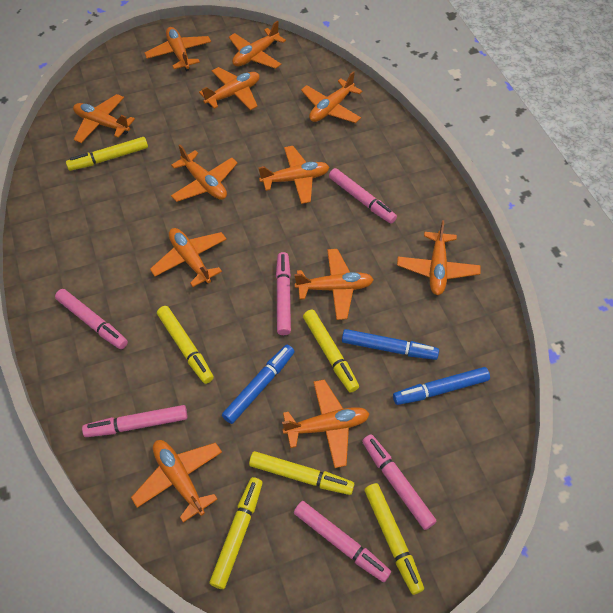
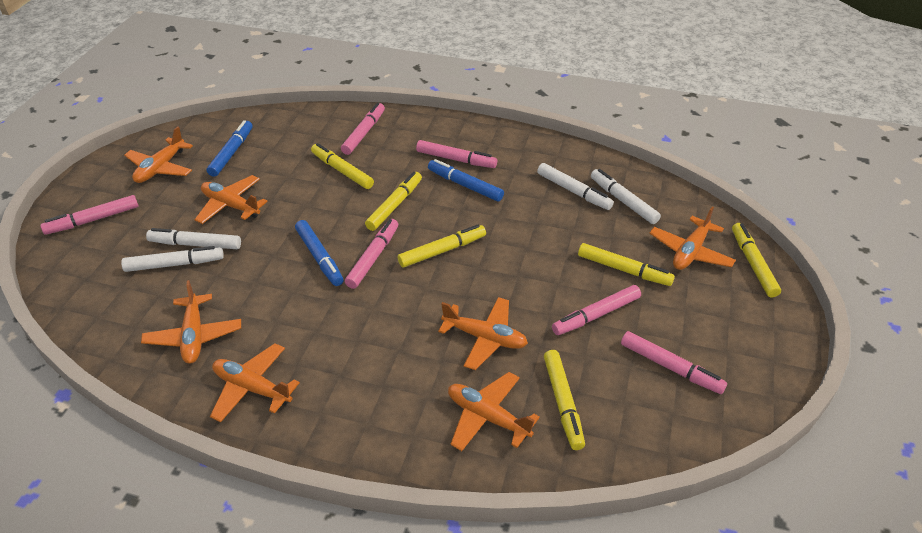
orange plane: [73,94,135,143] [131,440,222,523] [145,27,211,71] [150,228,227,287] [171,145,238,202] [199,67,259,110] [229,21,286,69] [258,146,329,204] [282,379,370,468] [294,249,374,320] [301,71,362,123] [397,220,481,295] = 12 -> [124,126,193,183] [141,280,241,364] [194,175,268,224] [210,343,300,422] [438,297,528,370] [448,372,540,451] [649,207,736,270] = 7
white marker: none = 0 -> [121,246,224,272] [146,228,241,249] [537,163,614,210] [591,169,661,224] = 4

